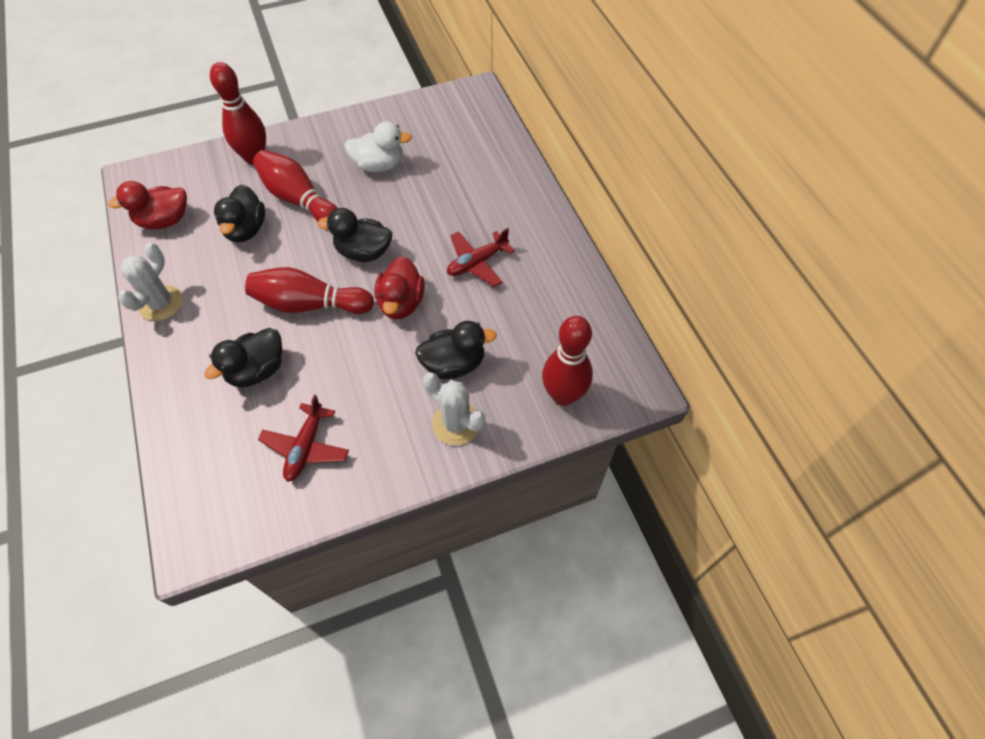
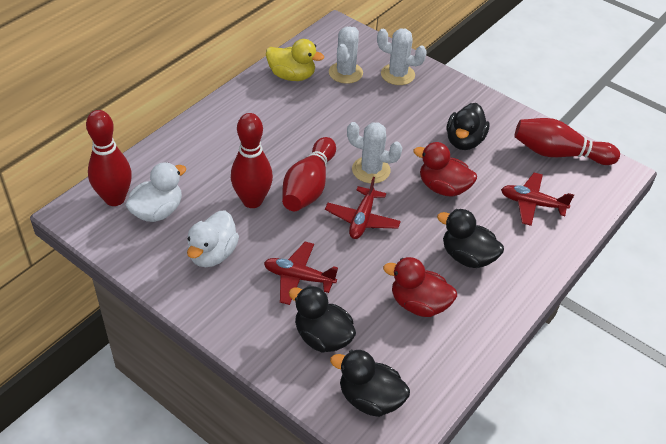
red plane: [258,395,349,482] [447,228,515,287] = 2 -> [264,242,338,305] [325,177,401,239] [501,173,574,226] = 3
white cactus: [118,243,183,321] [423,372,485,445] = 2 -> [329,27,363,84] [347,122,402,184] [377,29,427,85] = 3
white duck: [345,121,412,172] = 1 -> [126,162,186,222] [187,210,239,267] = 2
yellow duck: none = 0 -> [266,39,324,81] = 1

